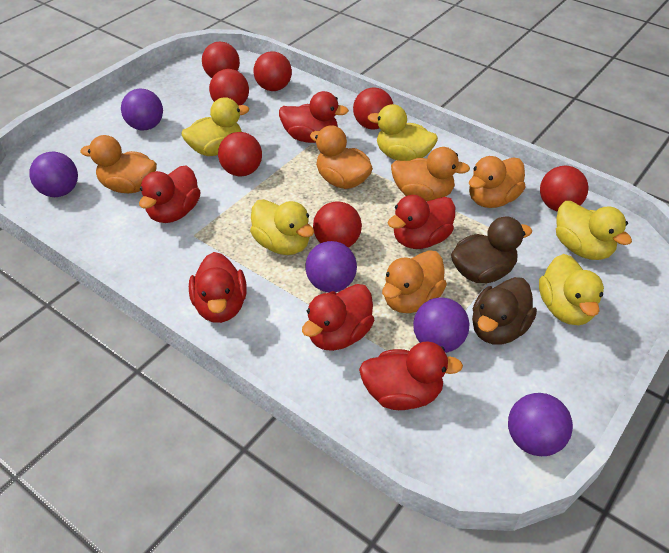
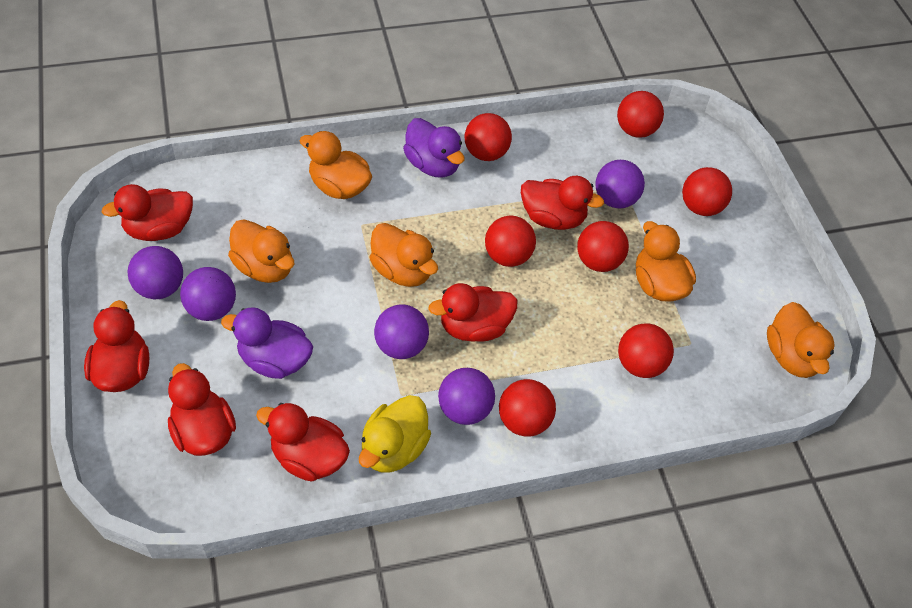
brown duck: [451,216,532,283] [472,277,537,345] = 2 -> none = 0
purple duck: none = 0 -> [221,307,313,379] [403,118,464,177] = 2
yellow duck: [181,97,249,156] [250,199,314,255] [368,104,438,161] [539,254,604,325] [556,201,632,260] = 5 -> [359,395,431,473] = 1

